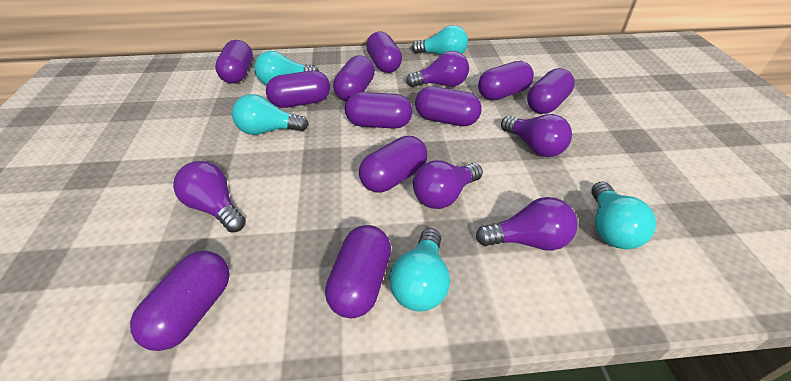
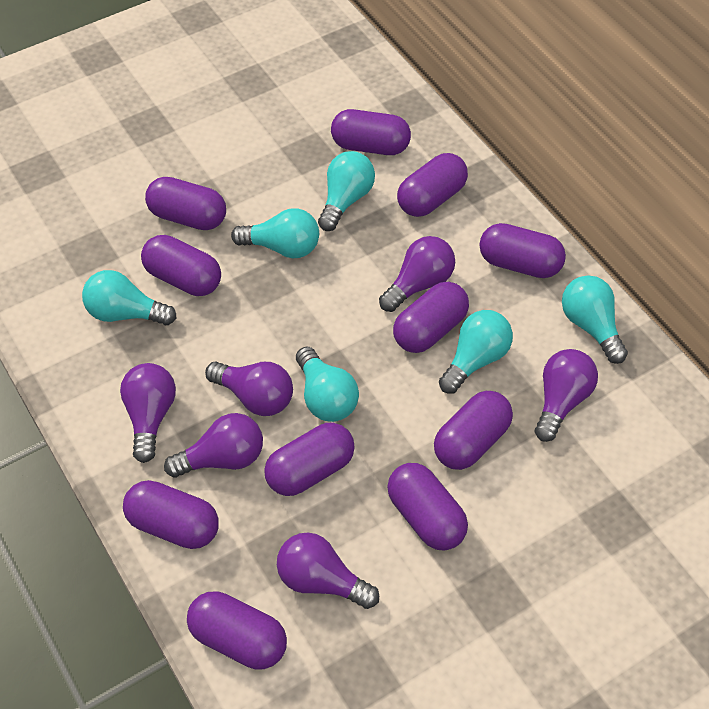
purple light bulb: [173,161,246,233] [406,51,469,87] [413,160,483,209] [476,197,578,251] [501,114,572,157] = 5 -> [120,363,176,463] [164,413,263,478] [205,361,293,416] [277,533,379,609] [379,236,455,312] [535,349,598,442] = 6
turquoise light bulb: [232,94,309,135] [254,51,319,85] [389,228,450,311] [411,25,468,55] [591,182,656,249] = 5 -> [82,270,176,325] [231,208,319,258] [296,346,359,422] [318,151,375,231] [439,310,513,393] [562,275,628,364] = 6

